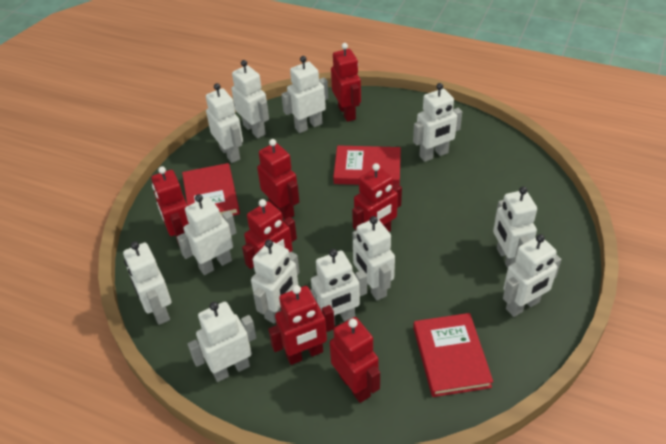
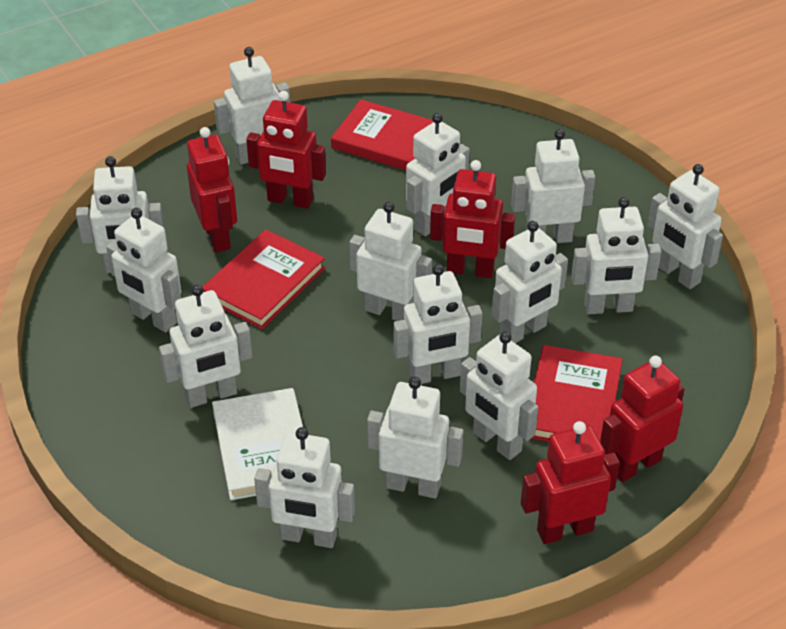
red robot: [151,166,189,247] [242,199,297,269] [257,139,299,220] [268,285,335,365] [330,317,380,403] [331,43,361,122] [352,163,402,232] = 7 -> [187,127,237,252] [246,91,326,209] [430,160,515,278] [521,421,620,544] [600,355,685,482] = 5
white book: none = 0 -> [212,388,303,500] = 1
white robot: [123,241,171,325] [177,194,237,275] [188,302,257,382] [206,83,243,163] [231,60,269,138] [251,240,300,324] [281,56,329,133] [310,249,367,323] [353,216,395,301] [413,83,462,162] [493,187,537,268] [503,234,561,317] = 12 -> [76,156,164,273] [106,208,181,332] [159,285,252,408] [214,47,290,165] [254,427,355,548] [349,202,432,321] [367,377,463,499] [393,264,483,384] [406,113,470,236] [460,332,538,460] [492,221,568,343] [511,129,595,243] [571,197,661,314] [648,164,723,289] = 14

